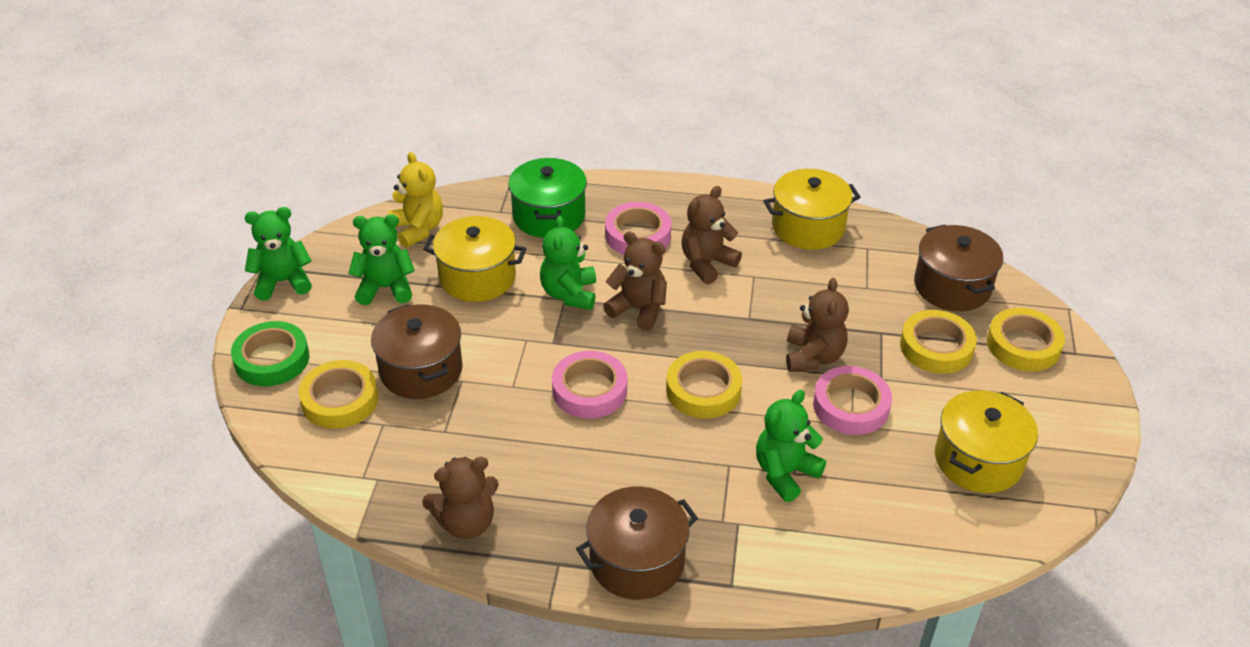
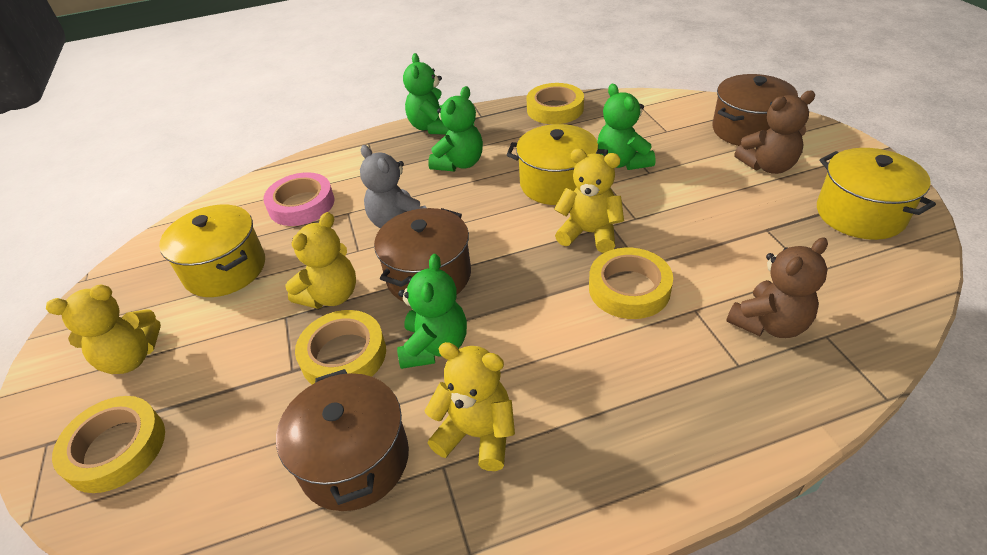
brown teddy bear: [422,457,499,539] [603,231,667,331] [682,186,742,284] [786,278,849,372] = 4 -> [726,238,828,338] [734,91,815,174] = 2
green pot: [508,158,587,238] = 1 -> none = 0
green tape: [231,321,309,386] = 1 -> none = 0
grey teddy bear: none = 0 -> [360,145,427,228] = 1
pink tape: [552,351,627,418] [605,202,671,255] [813,366,892,435] = 3 -> [263,172,335,226] = 1
yellow teddy bear: [388,152,443,248] = 1 -> [46,284,161,374] [285,212,356,309] [425,342,515,471] [554,149,624,253] = 4

